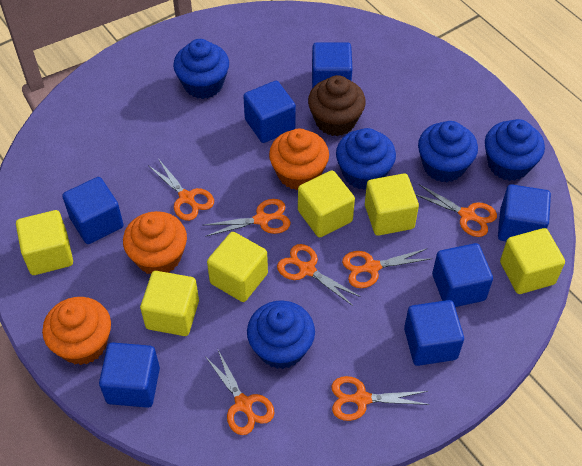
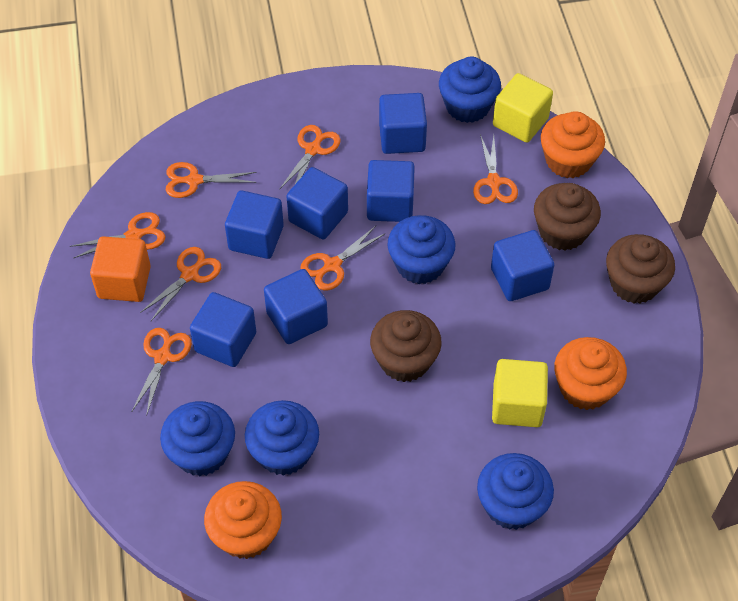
brown cupcake: [308,75,366,136] = 1 -> [370,310,442,382] [534,183,601,251] [606,234,675,304] = 3
orange cube: none = 0 -> [90,236,151,302] = 1
yellow cube: [16,210,73,275] [140,271,199,336] [207,232,268,302] [298,170,355,237] [365,173,419,236] [500,228,565,294] = 6 -> [492,359,548,427] [493,73,553,143] = 2

